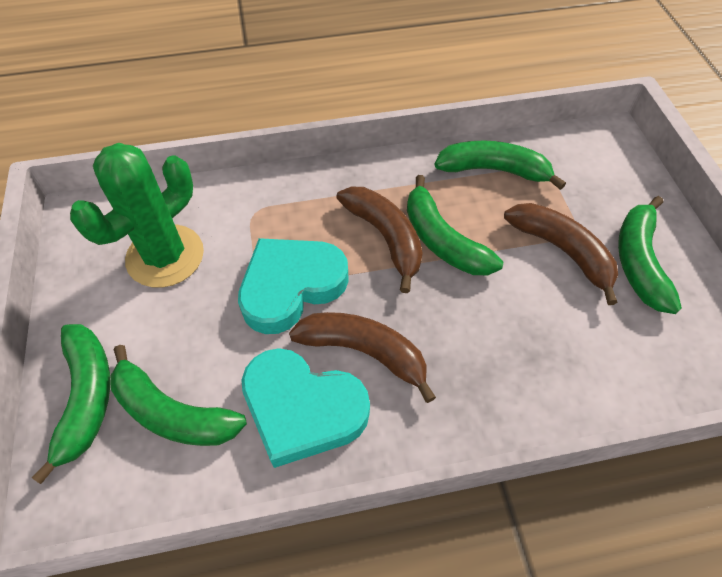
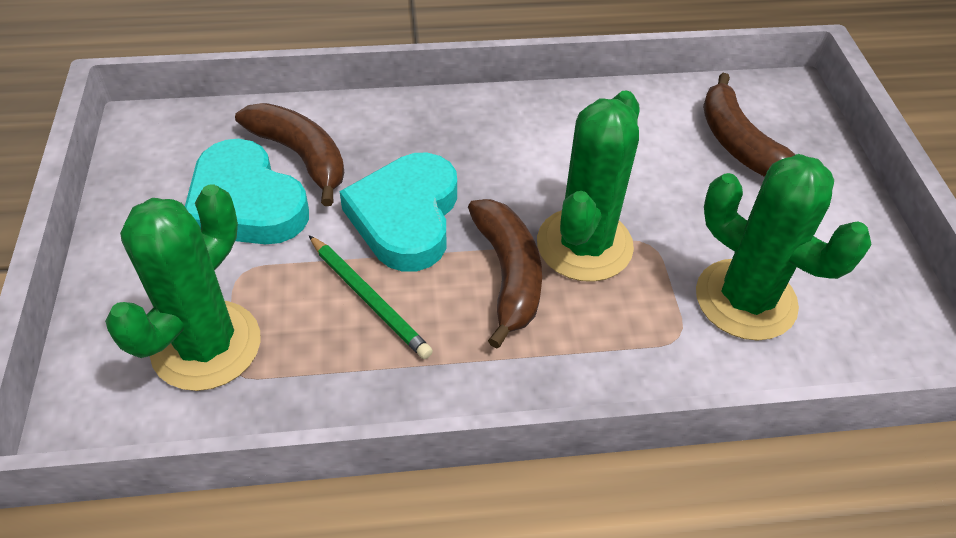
green banana: [32,324,110,484] [110,345,247,446] [407,175,503,275] [435,140,566,190] [618,196,682,314] = 5 -> none = 0
green cactus: [70,143,204,288] = 1 -> [105,184,260,391] [537,91,640,282] [696,154,872,341] = 3
green pencil: none = 0 -> [309,235,433,359] = 1

